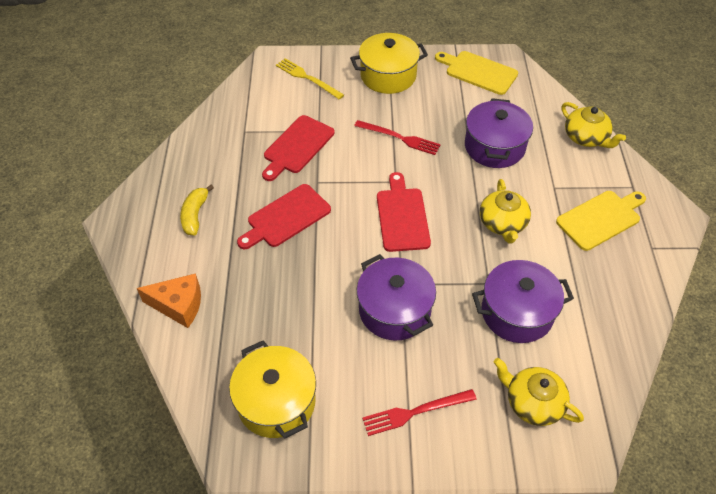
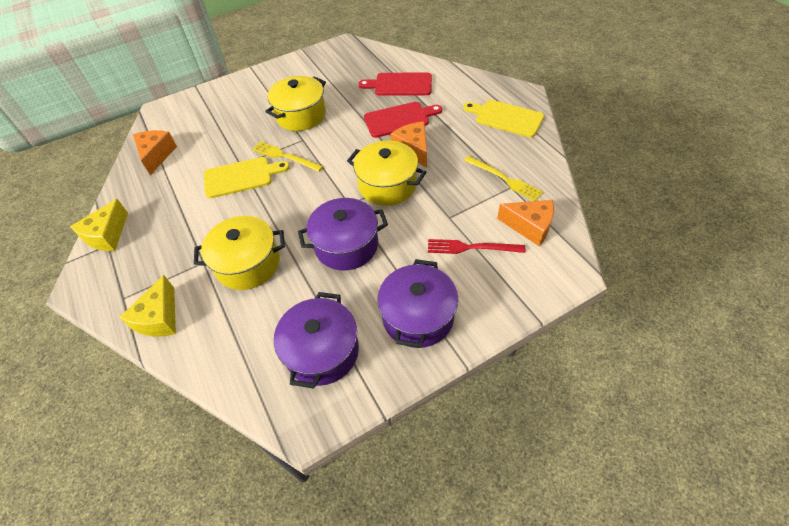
orange cheese: [137,273,201,328] = 1 -> [133,130,177,175] [391,122,427,167] [497,200,554,246] = 3
red cutting board: [237,184,331,249] [262,115,334,181] [377,172,431,252] = 3 -> [358,72,432,96] [364,102,442,138] = 2
red fork: [354,120,441,155] [362,389,477,436] = 2 -> [428,239,525,254] = 1
yellow banana: [180,185,214,235] = 1 -> none = 0
yellow cheese: none = 0 -> [70,199,128,251] [119,275,176,337] = 2
yellow fork: [276,58,344,99] = 1 -> [252,141,323,172] [464,156,543,201] = 2
yellow pot: [229,341,316,438] [350,33,428,94] = 2 -> [194,216,285,290] [265,76,326,131] [347,141,426,206] = 3
yellow teapot: [480,179,531,244] [494,358,584,426] [562,102,626,148] = 3 -> none = 0

